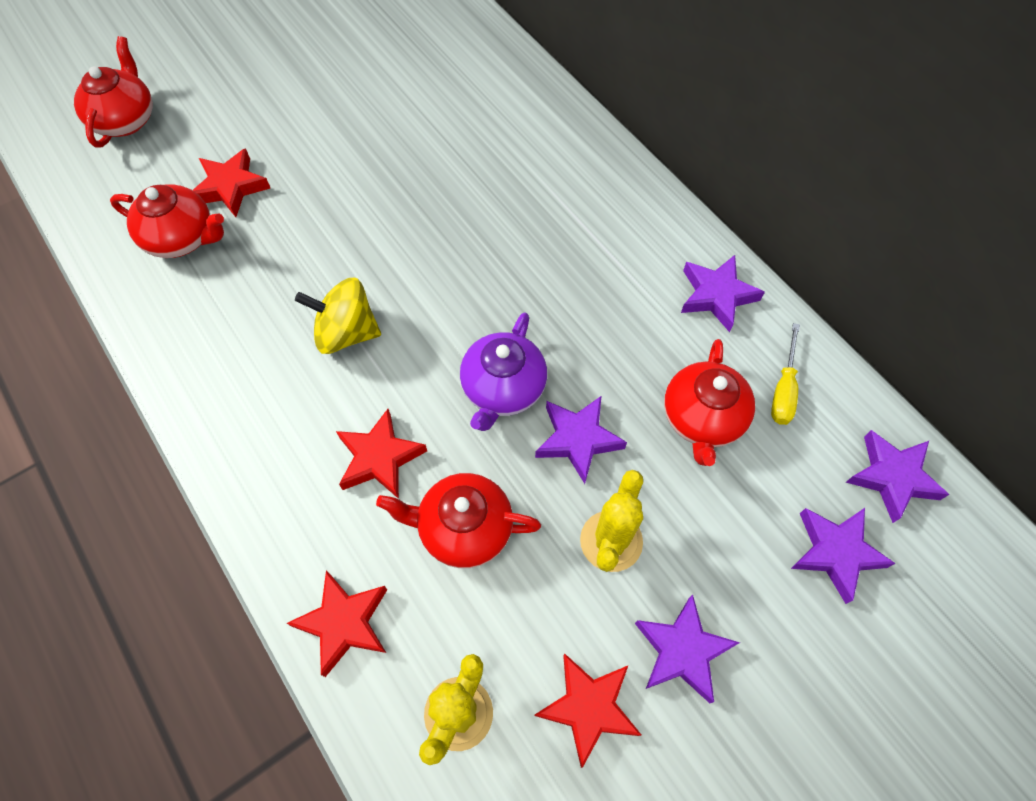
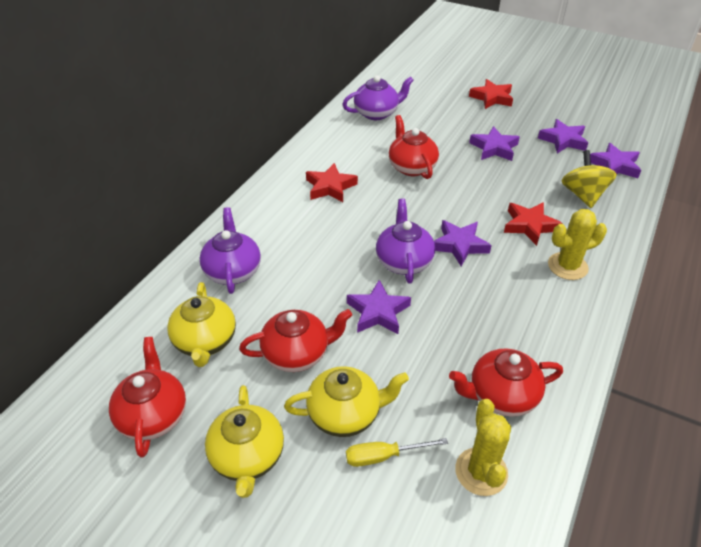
purple teapot: [460,312,547,431] = 1 -> [199,207,261,294] [342,75,414,120] [376,199,435,284] = 3
red star: [193,148,270,217] [287,570,387,677] [336,409,427,499] [534,653,641,768] = 4 -> [306,163,358,202] [469,79,513,109] [504,202,563,246] = 3
yellow teapot: none = 0 -> [167,282,236,367] [205,385,284,498] [284,366,409,437] = 3

